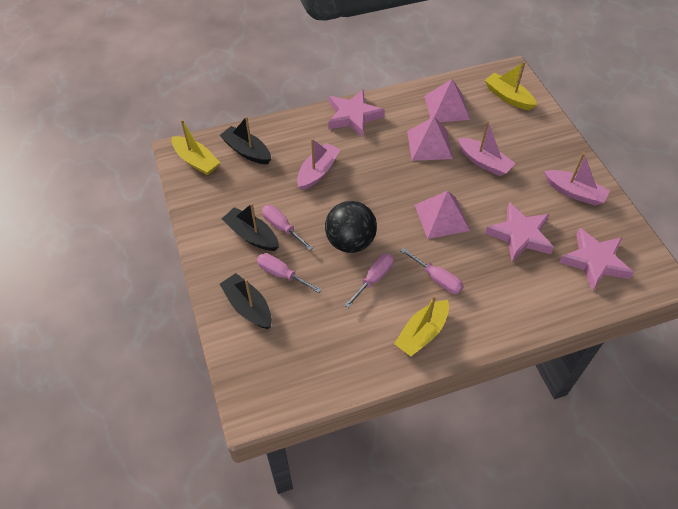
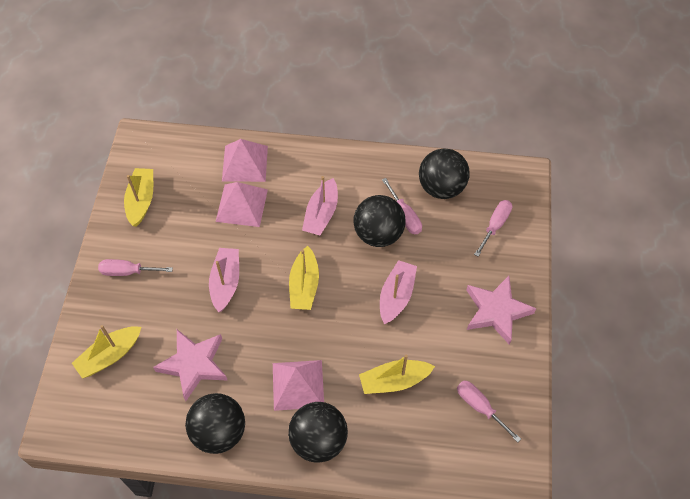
black ball: [325,201,377,253] = 1 -> [185,393,245,454] [288,402,348,463] [353,195,405,247] [419,148,470,199] = 4
black boat: [219,116,271,164] [220,273,272,329] [222,203,279,251] = 3 -> none = 0
pink star: [328,89,385,138] [485,202,554,262] [559,228,634,291] = 3 -> [153,330,228,401] [466,276,537,345] = 2
yellow boat: [172,119,220,175] [394,295,449,356] [485,61,537,110] = 3 -> [72,325,141,378] [124,168,153,227] [289,246,319,310] [359,355,435,394] = 4

